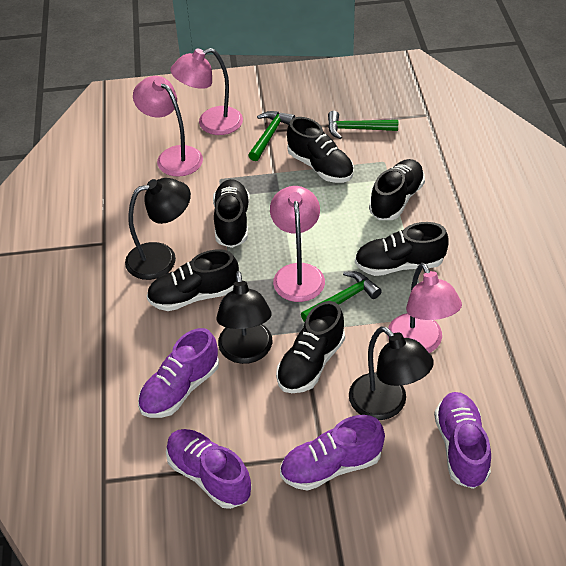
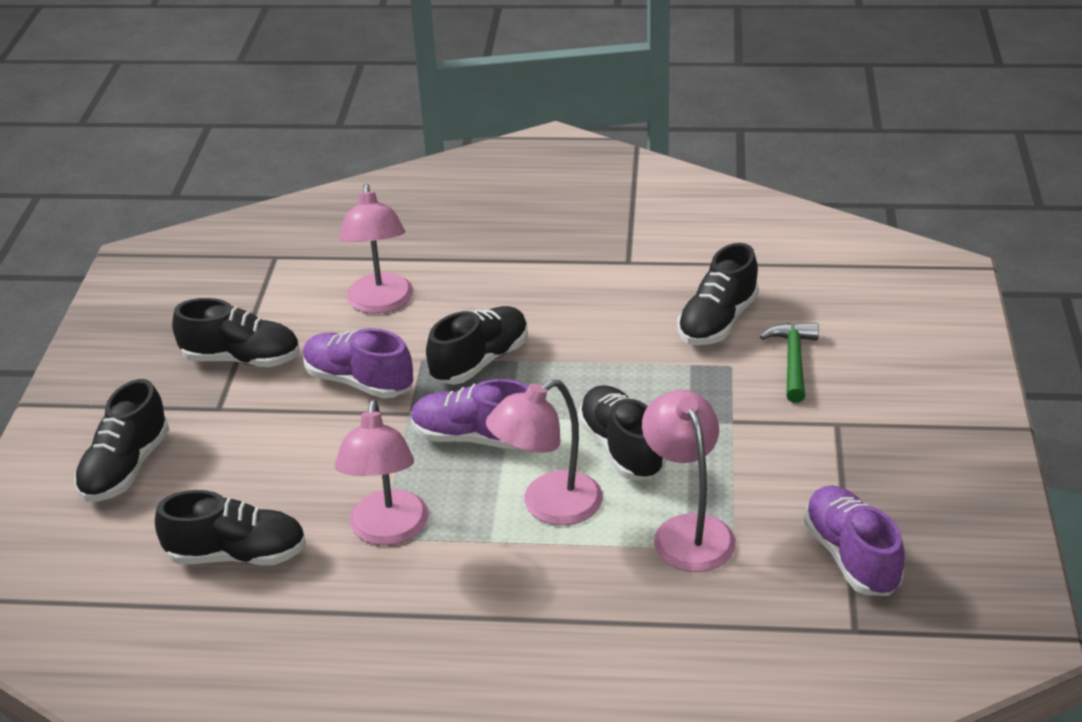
black lamp: [125,178,191,280] [216,271,272,364] [349,326,434,420] = 3 -> none = 0
green hammer: [248,111,295,161] [301,271,382,322] [328,111,398,139] = 3 -> [760,323,819,403] = 1
purple shoe: [138,328,219,418] [166,429,252,509] [280,415,385,491] [434,392,491,489] = 4 -> [303,328,413,399] [411,379,529,450] [803,485,905,596] = 3

